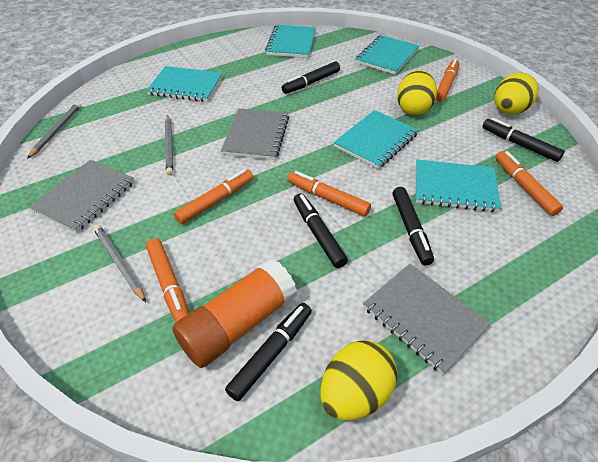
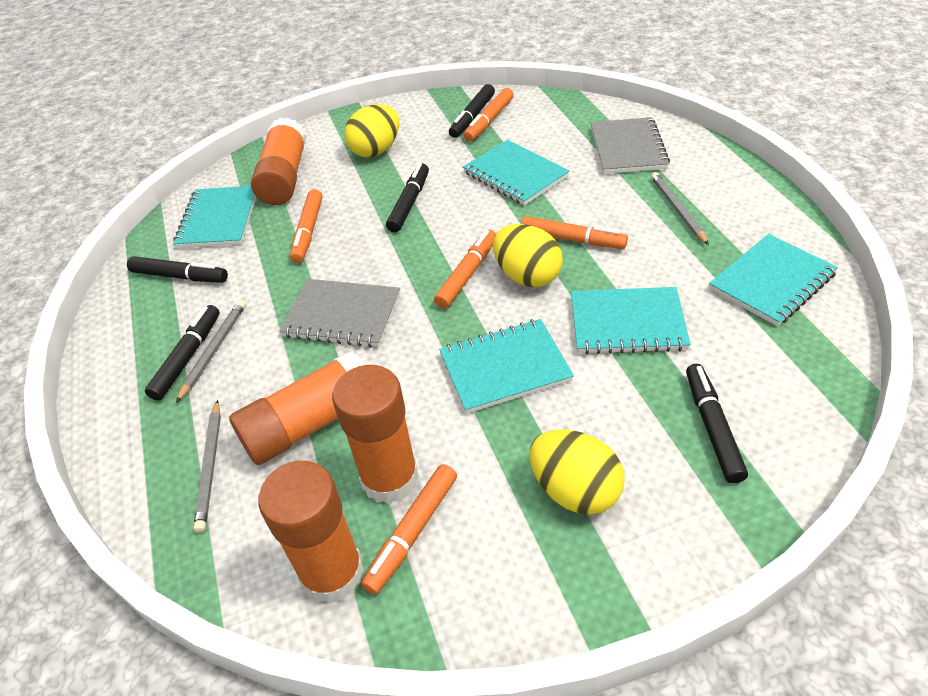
grey notebook: [29,160,134,233] [221,108,289,160] [363,263,491,375] = 3 -> [279,279,400,348] [591,117,670,174] = 2
orange glue stick: [172,259,297,368] = 1 -> [229,351,364,465] [251,118,307,205] [258,461,364,604] [332,365,419,504] = 4

